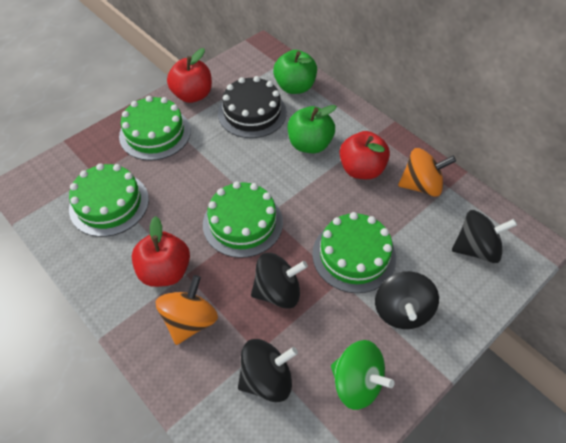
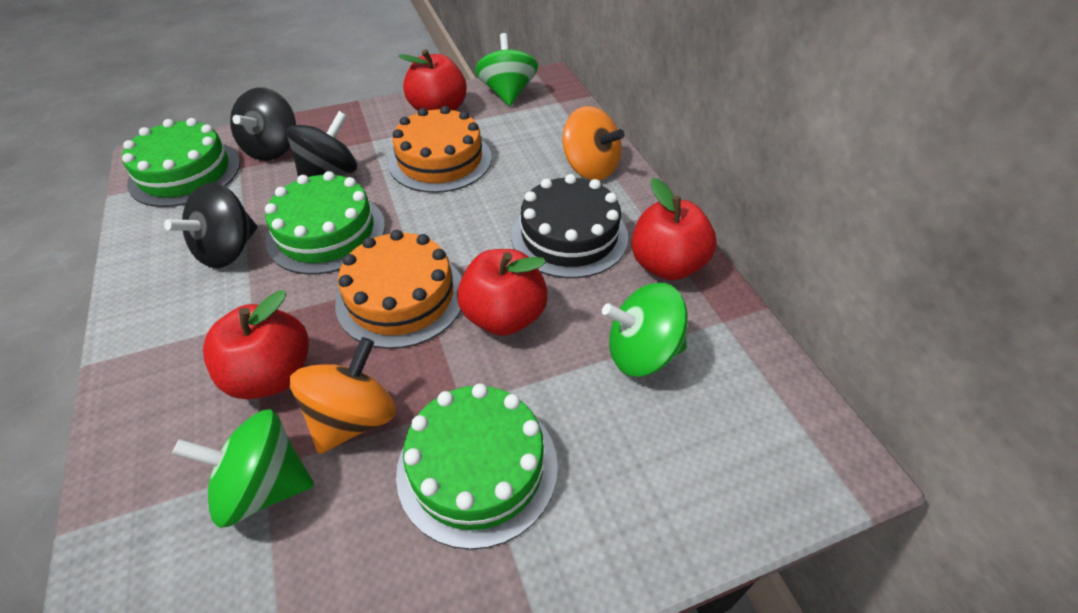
black spinning top: [238,339,298,402] [251,253,308,309] [375,271,439,329] [452,210,517,263] = 4 -> [164,183,257,268] [230,87,296,161] [286,111,357,177] = 3
green apple: [273,50,317,94] [288,105,337,153] = 2 -> none = 0
green cake: [69,163,149,237] [119,96,191,161] [203,181,283,258] [312,212,396,293] = 4 -> [122,118,240,207] [265,171,385,274] [396,383,558,550] = 3
green spinning top: [331,340,394,410] = 1 -> [172,409,314,528] [475,33,538,106] [602,283,688,377] = 3
orange cake: none = 0 -> [335,230,462,349] [388,106,492,193] = 2
red apple: [132,216,190,287] [167,48,212,103] [339,131,390,179] = 3 -> [203,290,309,399] [398,49,467,111] [457,249,548,336] [632,178,717,280] = 4

